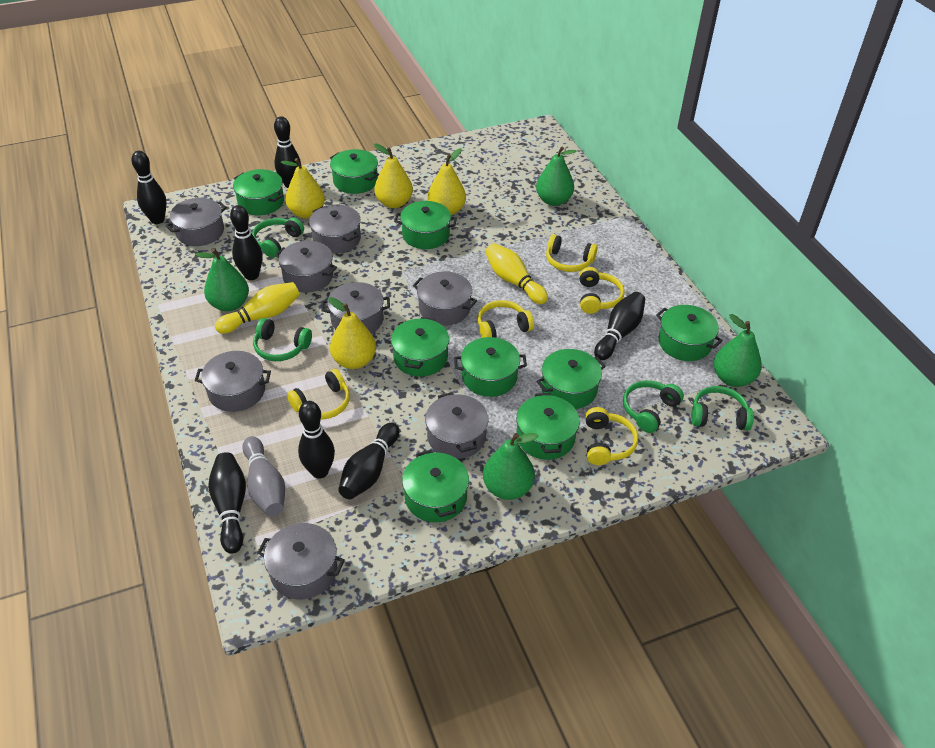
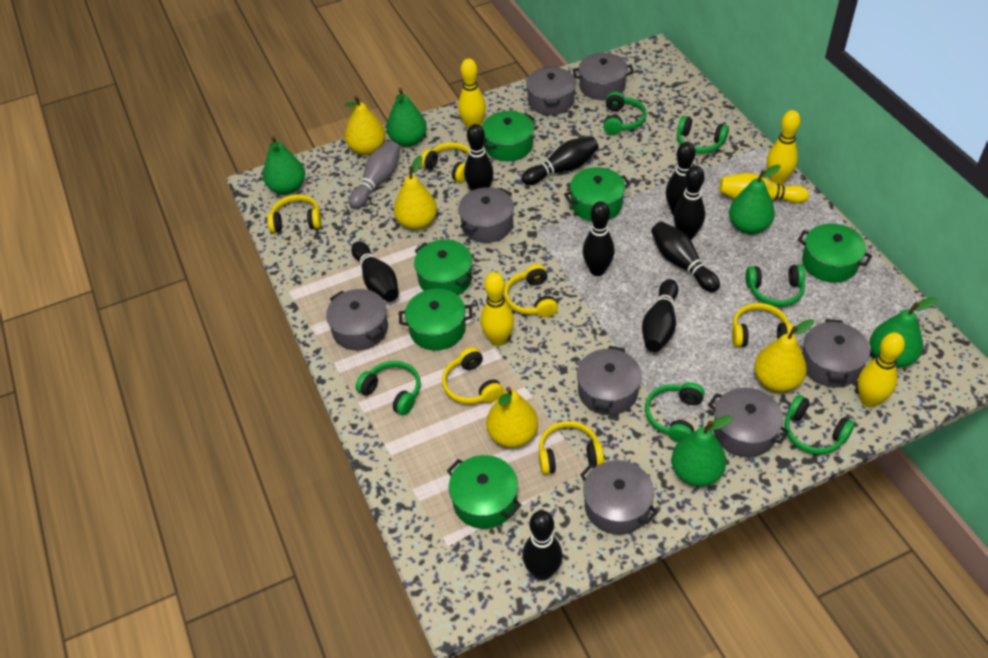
black bowling pin: [132,151,167,224] [208,452,246,554] [230,205,263,280] [274,116,301,188] [298,401,335,479] [338,423,399,499] [594,292,645,361] = 7 -> [351,241,399,302] [464,124,494,191] [522,136,599,185] [522,510,563,580] [583,201,615,276] [642,279,679,352] [651,221,720,292] [666,142,696,215] [674,166,705,240] = 9
green headphones: [252,218,304,258] [253,318,312,361] [623,380,684,433] [691,386,754,431] = 4 -> [356,361,420,415] [603,92,647,135] [645,382,705,443] [677,116,729,154] [746,264,805,307] [784,395,855,455] = 6
green pear: [196,249,249,311] [483,433,538,500] [536,146,577,206] [714,314,762,387] = 4 -> [263,135,305,195] [386,88,427,147] [671,415,733,487] [729,165,781,234] [870,297,937,368] = 5
green pot: [233,169,284,215] [330,149,379,194] [391,317,449,377] [394,201,457,249] [402,450,469,522] [454,337,527,397] [516,393,580,460] [537,349,606,409] [656,305,723,361] = 9 -> [399,289,473,350] [414,240,473,295] [447,455,521,529] [482,111,535,161] [564,167,631,221] [798,223,872,283] = 6
yellow bowling pin: [215,282,300,334] [485,243,548,304] = 2 -> [458,58,486,129] [481,272,514,346] [719,173,809,203] [767,110,801,185] [858,332,905,408] = 5
yellow headphones: [287,369,350,420] [478,300,534,338] [546,234,598,272] [579,267,625,314] [585,407,638,465] = 5 -> [267,195,321,233] [421,142,470,182] [442,347,504,404] [504,264,558,317] [539,421,604,474] [732,303,794,347] = 6

